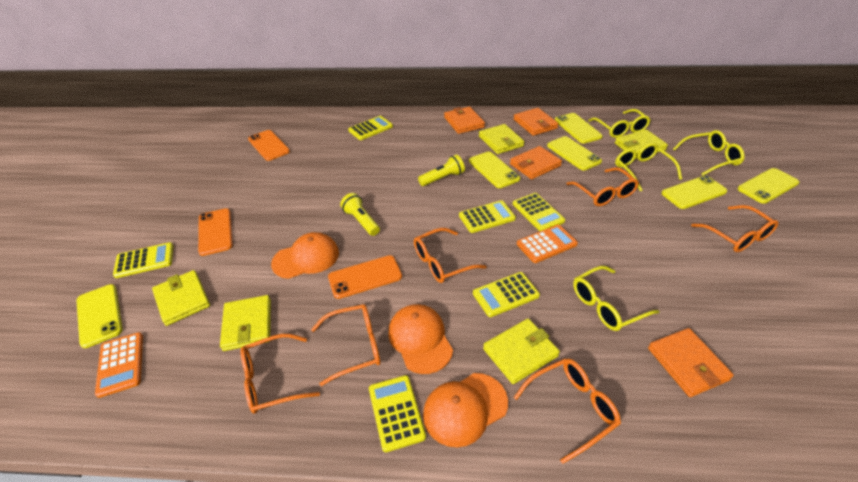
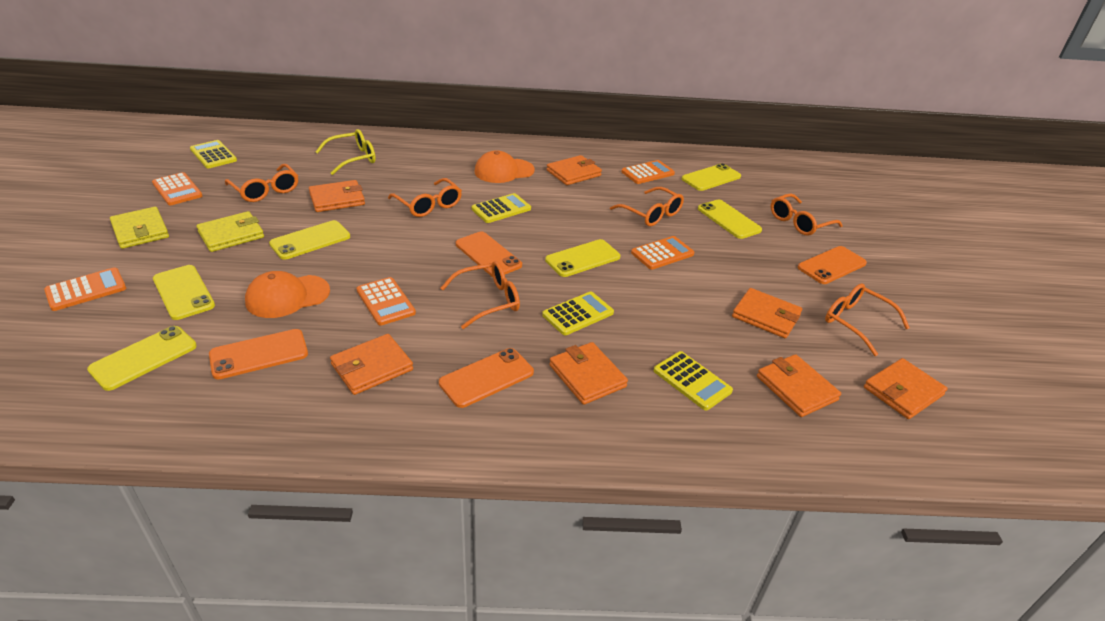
orange calculator: [95,332,143,398] [517,225,578,263] = 2 -> [44,267,126,311] [152,172,202,205] [357,277,416,326] [621,160,675,184] [631,236,694,270] = 5
orange cap: [271,232,339,279] [388,304,453,374] [423,373,508,447] = 3 -> [245,271,330,318] [474,150,535,183] = 2
orange phone: [198,208,233,256] [248,130,290,161] [328,255,402,299] = 3 -> [209,329,308,379] [439,348,534,408] [456,231,522,277] [797,246,867,284] = 4
orange wallet: [444,107,485,134] [510,146,562,179] [514,108,559,136] [648,328,734,397] = 4 -> [309,180,365,212] [330,334,413,395] [547,155,602,185] [549,342,628,405] [732,288,802,338] [757,354,841,417] [864,358,948,419] = 7
yellow calculator: [113,242,173,278] [348,116,393,140] [369,375,426,452] [459,200,516,233] [473,272,540,317] [513,193,565,231] = 6 -> [190,140,237,168] [471,193,531,223] [542,291,614,335] [654,351,733,410] = 4
yellow flashlight: [340,193,380,236] [418,155,465,186] = 2 -> none = 0
yellow glasses: [573,266,659,331] [588,109,650,138] [615,143,682,191] [673,130,744,176] = 4 -> [315,129,376,175] = 1
yellow wallet: [152,270,210,326] [220,295,271,351] [479,124,524,154] [483,319,560,384] [615,129,668,159] = 5 -> [110,207,169,249] [196,211,264,252] = 2

